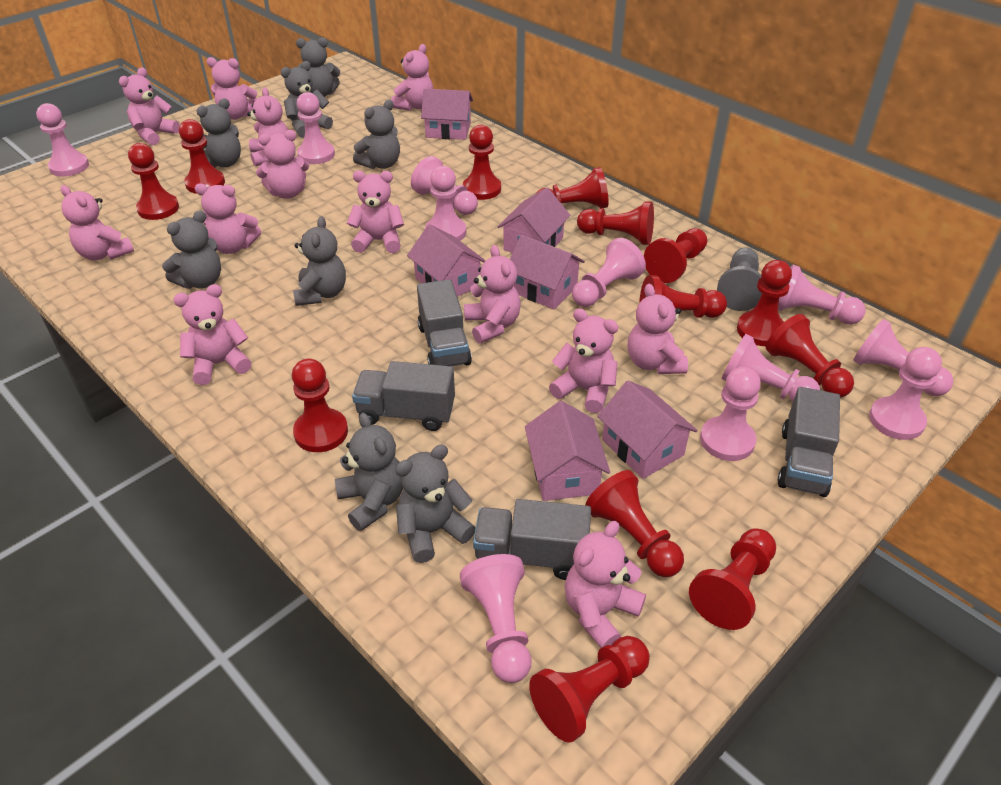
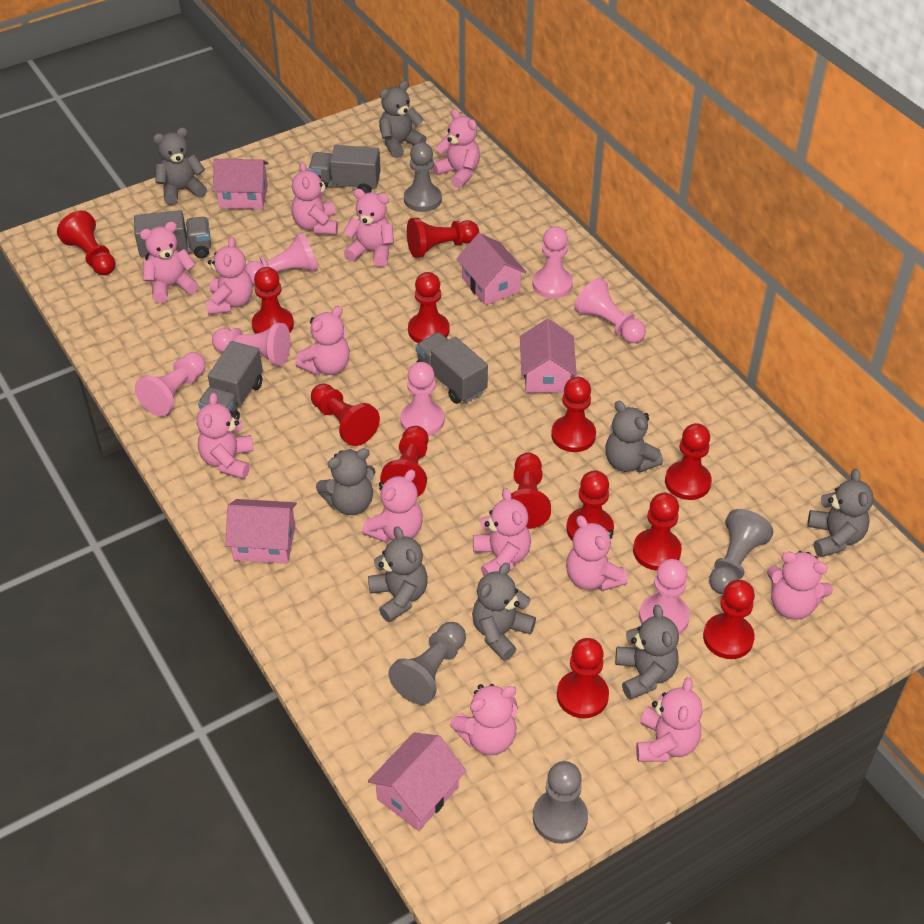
grey pawn: [717,247,762,311] = 1 -> [388,622,466,705] [404,142,442,212] [533,761,588,844] [709,509,774,594] = 4
pink house: [407,224,486,297] [421,89,473,140] [498,188,570,253] [510,235,585,309] [525,401,610,501] [597,380,698,479] = 6 -> [213,159,269,209] [225,499,297,564] [368,732,466,831] [456,233,527,305] [520,319,577,393] = 5
pink pawn: [36,103,89,176] [297,92,335,164] [411,156,478,215] [425,166,466,241] [460,554,532,683] [572,238,646,307] [700,367,761,461] [721,334,820,402] [778,265,866,325] [853,319,953,396] [869,347,942,440] = 11 -> [135,352,206,416] [212,323,291,366] [245,232,318,285] [400,362,444,436] [532,226,573,298] [574,278,646,343] [639,559,690,635] = 7

